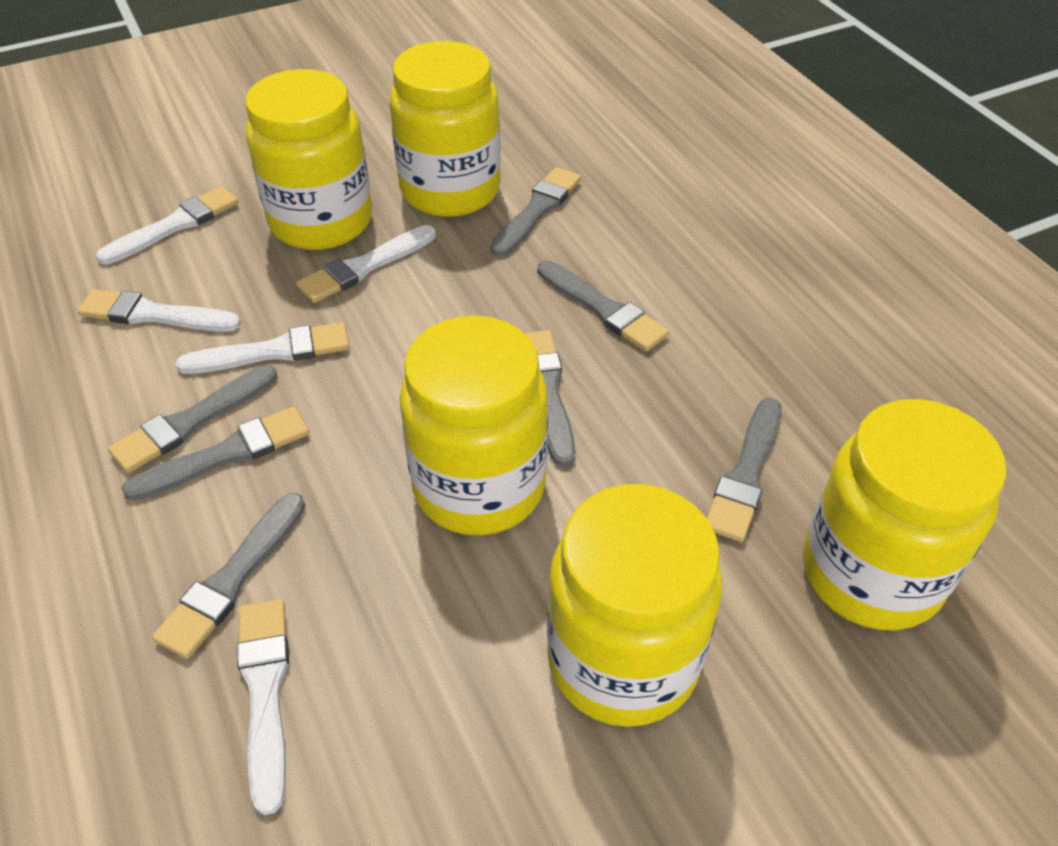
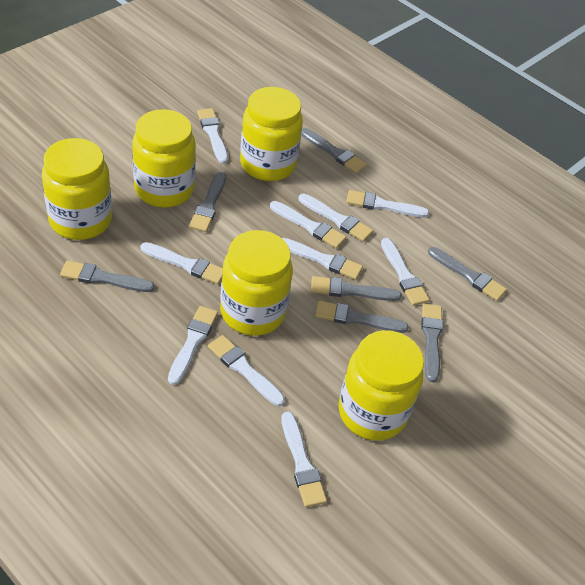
white brush: [77,289,241,332] [96,186,239,265] [176,322,349,374] [237,599,289,815] [296,225,436,303] = 5 -> [141,242,223,284] [168,306,218,385] [197,108,228,163] [208,335,285,406] [270,201,346,248] [281,411,327,507] [282,238,363,280] [298,194,373,242] [346,190,429,217] [381,238,430,306] = 10

